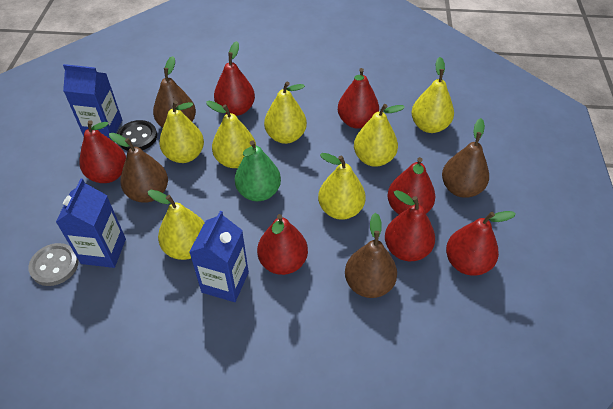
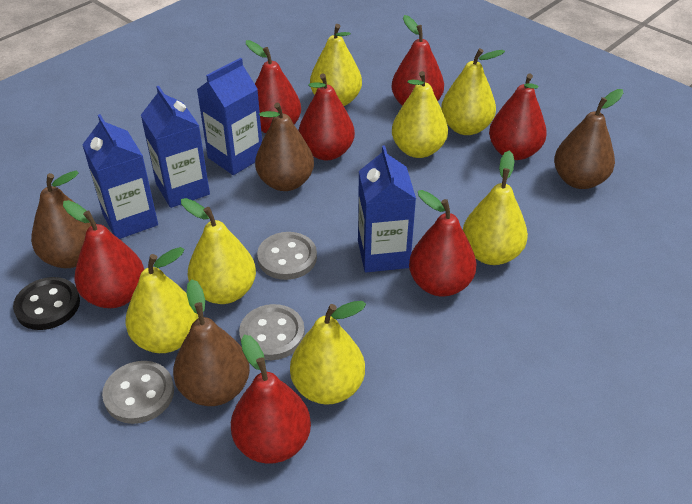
blue carton: [56,179,126,268] [63,64,122,140] [189,211,249,302] = 3 -> [82,114,158,239] [141,86,210,208] [197,58,262,175] [358,145,416,273] = 4
green pear: [235,140,281,201] = 1 -> none = 0
grey button: [28,243,79,286] = 1 -> [102,361,174,424] [239,304,305,360] [257,232,317,280] = 3

